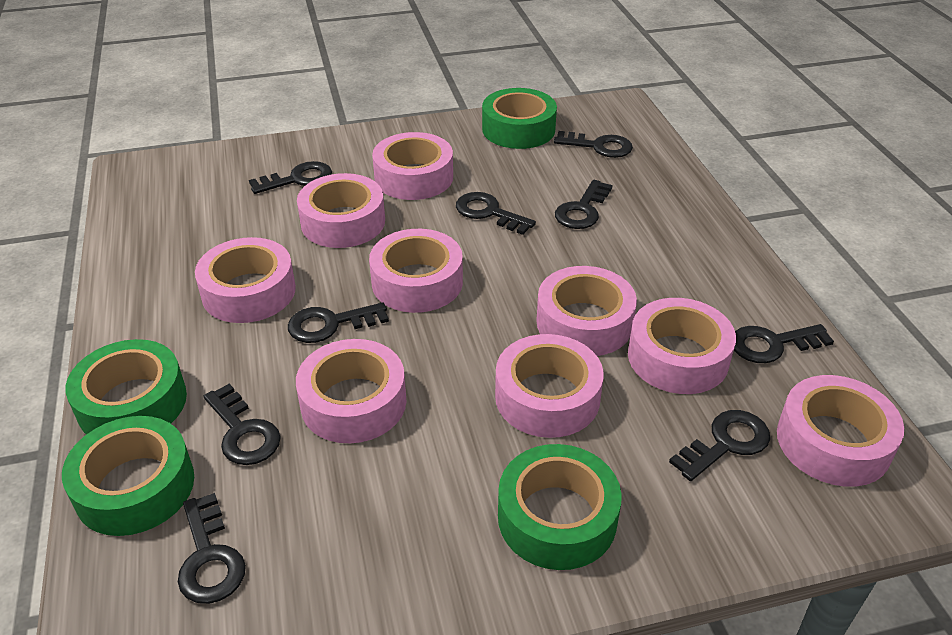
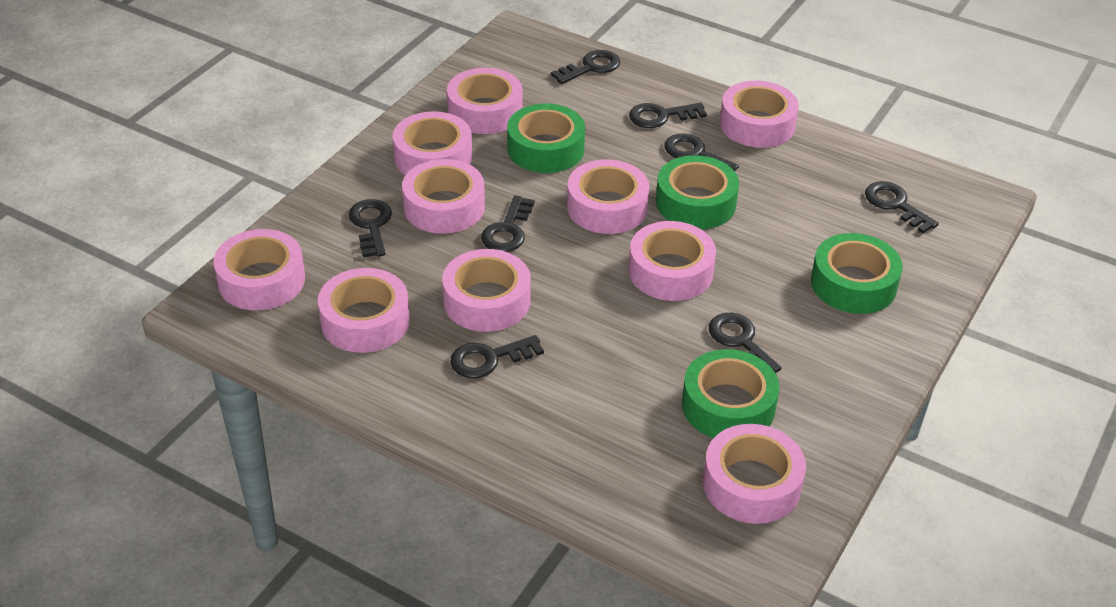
black key: [178,493,246,604] [204,384,281,465] [249,161,332,194] [288,302,389,343] [456,192,536,235] [554,131,633,158] [555,180,613,229] [669,410,770,481] [734,324,834,363] = 9 -> [349,199,392,257] [450,335,544,378] [481,195,535,252] [551,50,620,84] [629,103,707,128] [664,133,739,171] [709,313,781,373] [865,181,939,233] = 8
pink tape: [195,237,296,323] [296,339,407,443] [297,173,385,248] [369,229,463,313] [372,132,453,200] [495,334,604,438] [536,266,637,356] [628,298,736,394] [777,375,904,487] = 9 -> [214,229,305,310] [318,268,410,353] [393,111,472,175] [402,159,485,234] [442,249,531,332] [447,68,523,134] [567,159,649,234] [629,221,716,301] [703,424,806,524] [720,80,799,148] = 10

